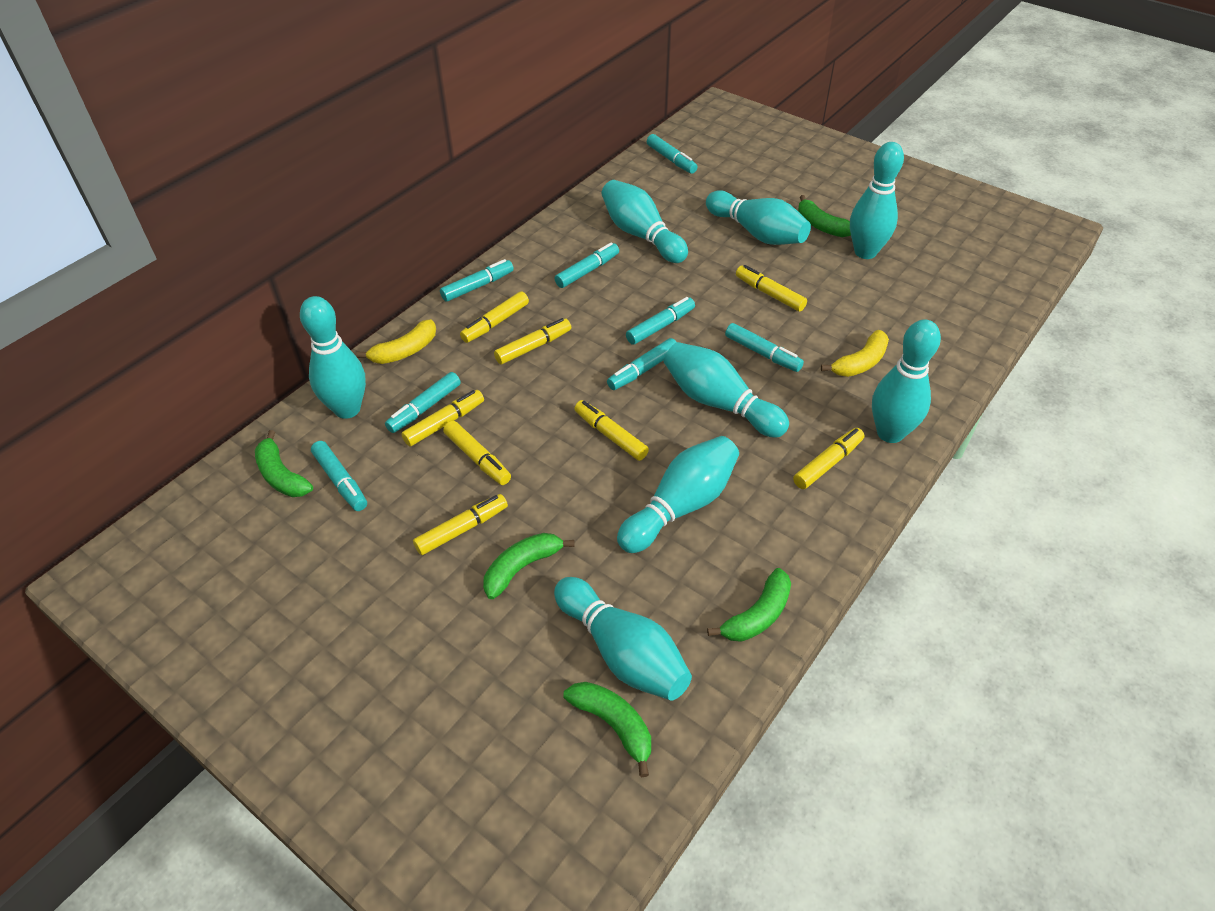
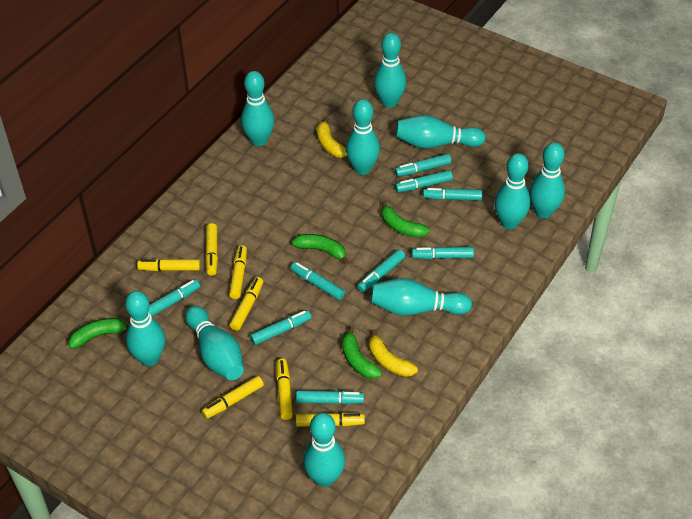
green banana: [255,430,313,497] [483,533,575,599] [564,682,651,777] [707,568,791,642] [798,195,851,237] = 5 -> [69,318,128,349] [292,234,349,264] [342,326,382,379] [381,201,430,238] = 4
turquoise bowling pin: [300,296,366,419] [554,577,692,701] [601,180,688,263] [617,436,739,553] [664,342,789,438] [706,190,811,245] [850,142,904,259] [872,320,941,443] = 8 -> [125,291,165,366] [185,306,244,380] [241,71,274,146] [303,413,345,487] [346,99,380,175] [371,278,472,316] [374,33,406,108] [396,115,486,148] [494,153,530,229] [529,142,565,218] = 10
turquoise marker: [311,441,367,511] [385,372,461,433] [440,259,514,302] [555,242,619,288] [607,338,676,390] [626,297,695,345] [647,134,697,174] [725,323,804,372] = 8 -> [149,279,200,316] [250,310,312,345] [291,262,345,300] [296,390,364,404] [357,249,405,292] [395,154,451,176] [395,170,453,192] [412,247,474,259] [423,188,483,201] = 9
yellow marker: [401,390,484,446] [413,494,508,555] [443,421,511,485] [460,291,529,343] [494,318,571,364] [574,400,649,461] [736,265,807,312] [793,428,864,489] = 8 -> [137,259,200,271] [202,376,264,419] [205,223,218,276] [229,245,247,299] [230,277,263,330] [276,359,293,420] [296,412,365,427] = 7

